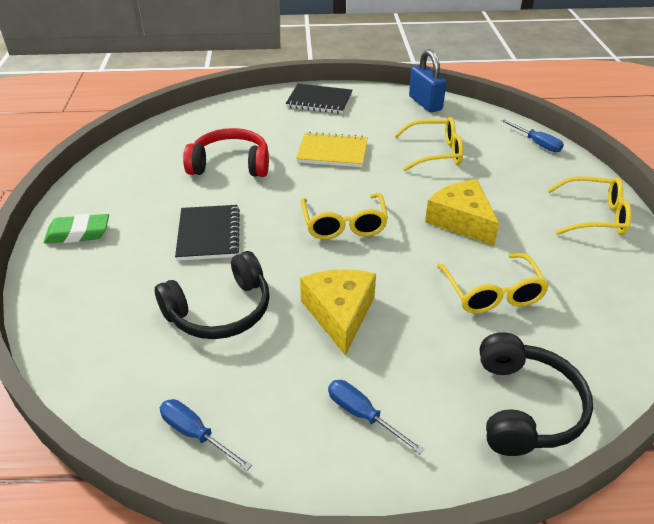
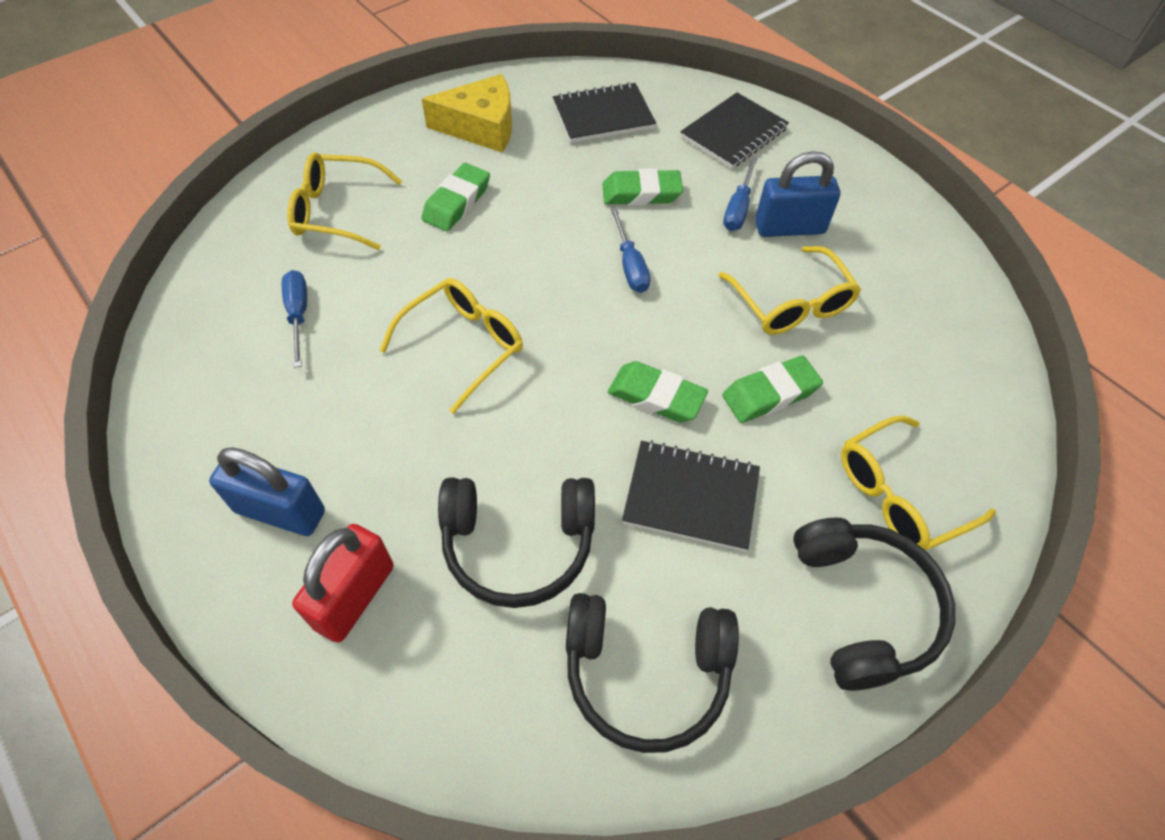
black headphones: [155,251,270,339] [480,332,593,456] = 2 -> [438,477,595,608] [566,593,739,753] [793,517,955,691] = 3
black notebook: [175,205,240,261] [286,84,353,114] = 2 -> [553,82,656,143] [622,440,760,552] [680,93,789,169] = 3
blue padlock: [409,49,446,112] = 1 -> [209,447,325,536] [755,151,840,237] = 2
green eraser: [44,214,109,244] = 1 -> [421,163,490,231] [602,168,683,206] [608,361,708,422] [722,356,823,423] = 4
red headphones: [183,128,269,177] = 1 -> none = 0
red padlock: none = 0 -> [292,524,394,643] = 1
yellow cheese: [300,269,376,356] [425,179,499,246] = 2 -> [422,74,512,152] = 1
yellow notebook: [296,132,368,167] = 1 -> none = 0

